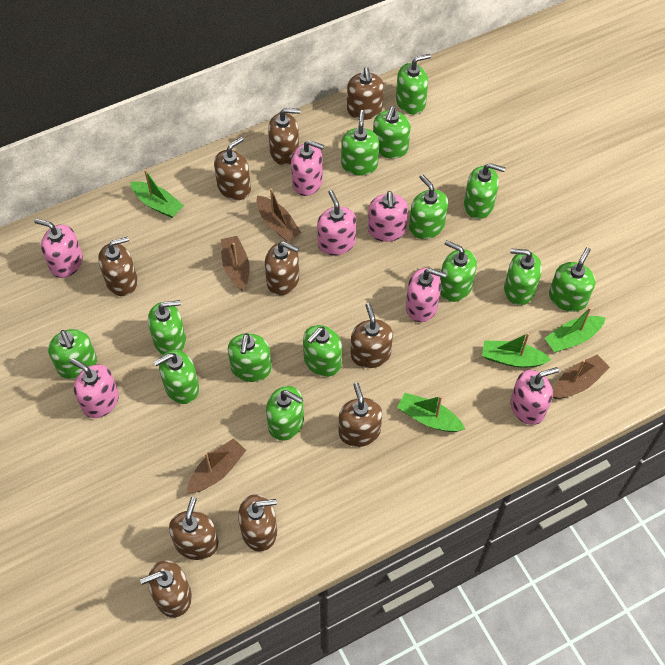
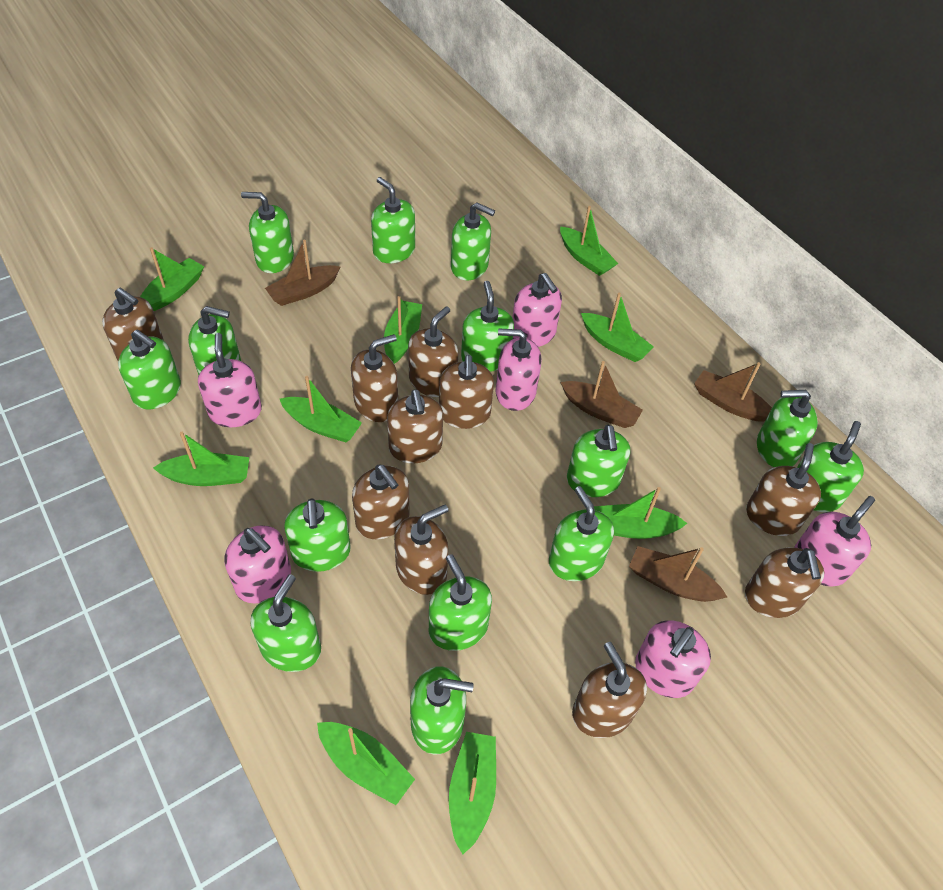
green boat: [130,169,184,218] [397,393,465,432] [482,333,551,368] [545,307,606,352] = 4 -> [140,247,204,311] [153,432,249,486] [280,376,362,442] [317,722,415,805] [384,296,422,364] [449,732,496,854] [560,206,618,276] [581,293,654,362] [594,487,688,539] = 9
pink soap dispenser: [34,218,83,278] [70,358,119,418] [291,140,324,196] [317,190,356,255] [368,191,408,242] [406,268,446,322] [511,367,559,425] = 7 -> [198,333,262,427] [225,526,291,603] [496,329,541,411] [512,273,562,347] [635,620,711,698] [794,496,875,587] = 6

